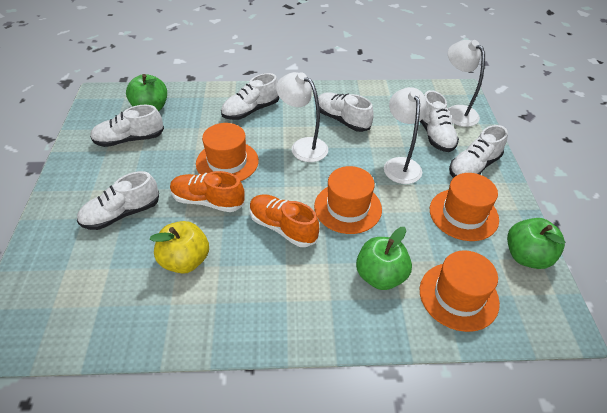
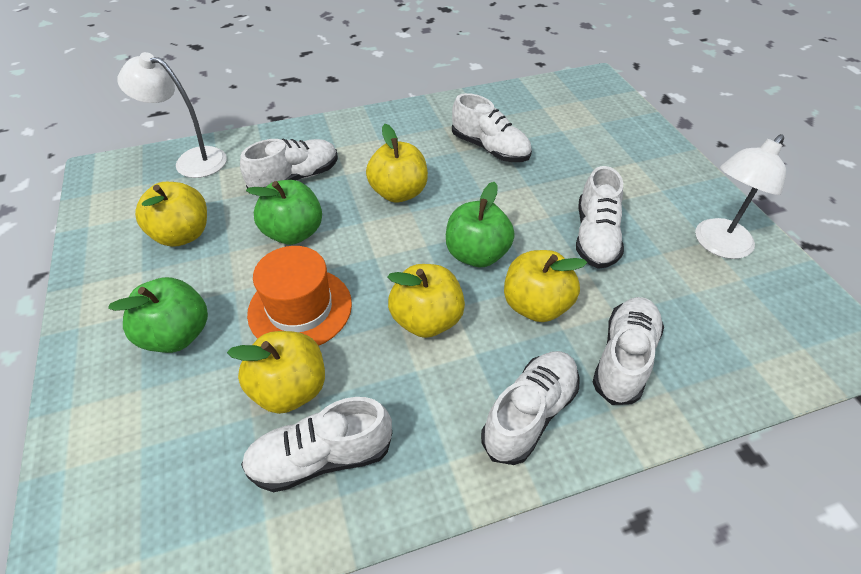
orange hat: [196,123,259,181] [314,166,382,234] [420,250,500,332] [430,173,499,241] = 4 -> [247,246,352,346] = 1
orange shoe: [170,171,245,212] [250,194,319,247] = 2 -> none = 0
white lamp: [276,72,328,162] [384,87,427,184] [447,40,485,127] = 3 -> [117,52,227,178] [695,134,786,259] = 2
yellow apple: [150,221,209,274] = 1 -> [135,182,207,247] [227,331,325,414] [366,124,428,202] [387,264,465,338] [504,250,587,322] = 5

